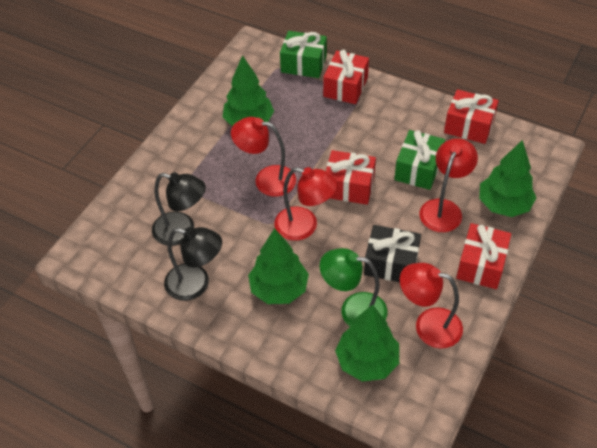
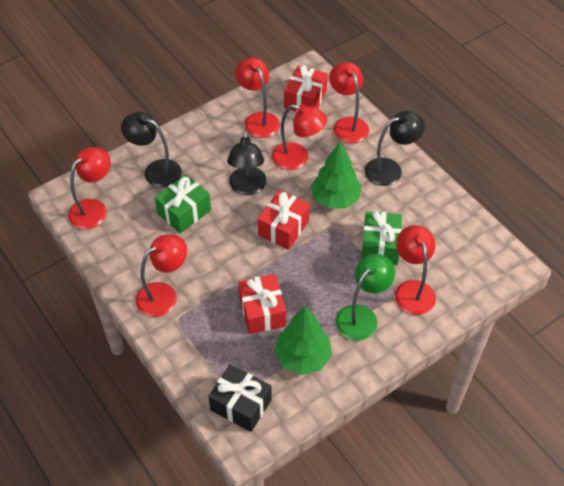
black lamp: [152,172,206,246] [164,227,222,301] = 2 -> [121,112,182,188] [227,130,267,195] [365,111,425,186] = 3
green tree: [223,55,274,126] [248,228,309,304] [335,305,399,382] [479,140,536,217] = 4 -> [274,306,332,375] [311,142,361,209] = 2
red gift: [323,50,369,104] [326,150,376,205] [444,89,499,144] [456,223,511,289] = 4 -> [238,274,286,334] [258,190,310,250] [284,65,328,112] = 3
red lamp: [231,117,296,197] [275,167,337,241] [400,263,463,349] [419,138,478,232] = 4 -> [68,147,111,229] [135,234,187,317] [235,58,280,138] [272,104,327,170] [329,62,369,143] [395,225,436,315] = 6

